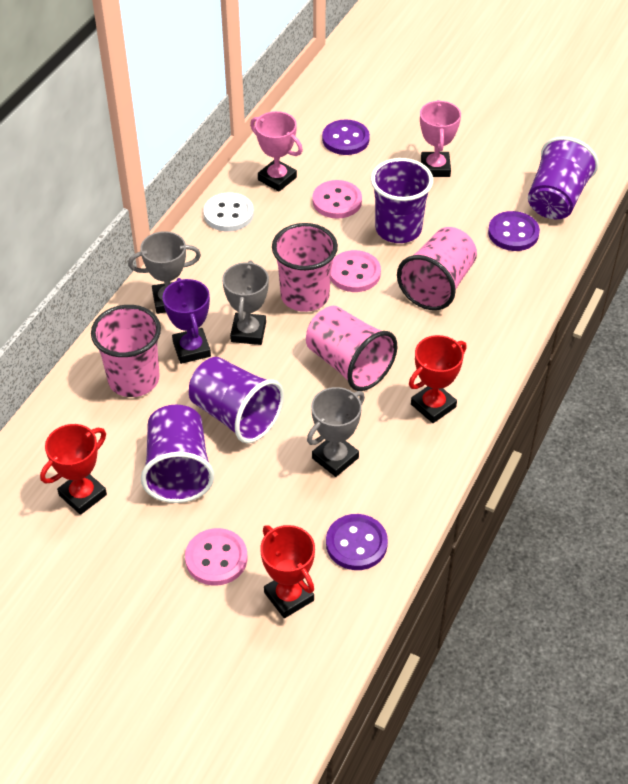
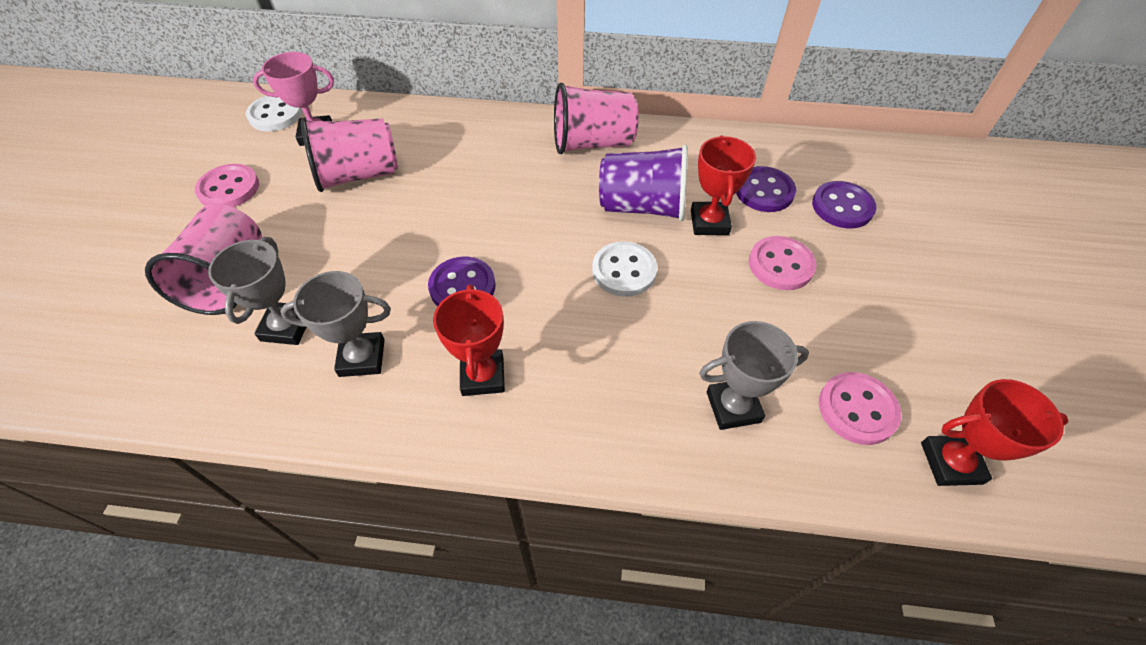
pink cup: [91,305,161,397] [272,223,338,312] [306,306,397,391] [397,227,477,310] = 4 -> [145,204,262,315] [301,118,398,192] [554,82,639,154] = 3
pink trophy: [250,111,303,192] [420,100,461,177] = 2 -> [253,52,334,146] = 1
purple cup: [141,405,214,503] [189,357,284,443] [371,158,433,243] [528,136,599,219] = 4 -> [599,145,688,221] = 1
purple trophy: [163,278,211,364] = 1 -> none = 0
white button: [204,192,254,232] = 1 -> [246,96,302,131] [592,241,657,297] = 2

